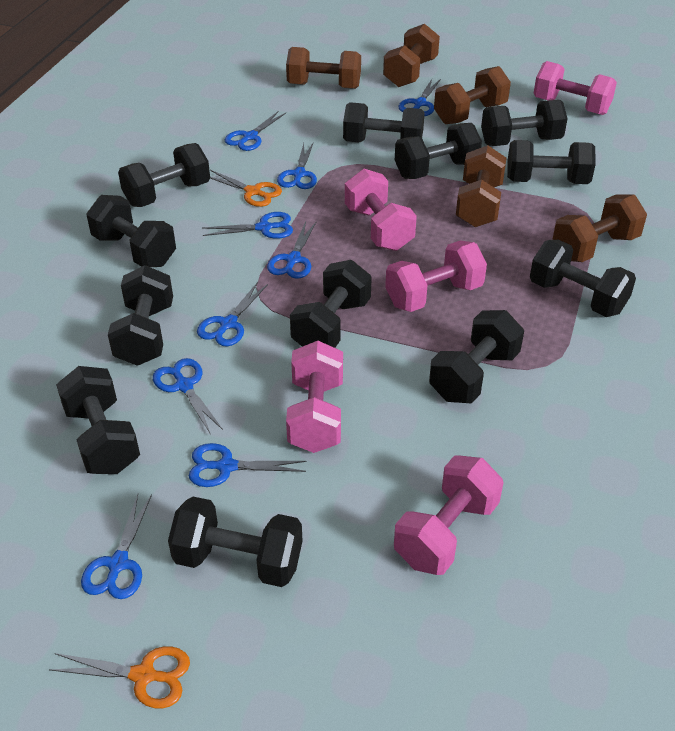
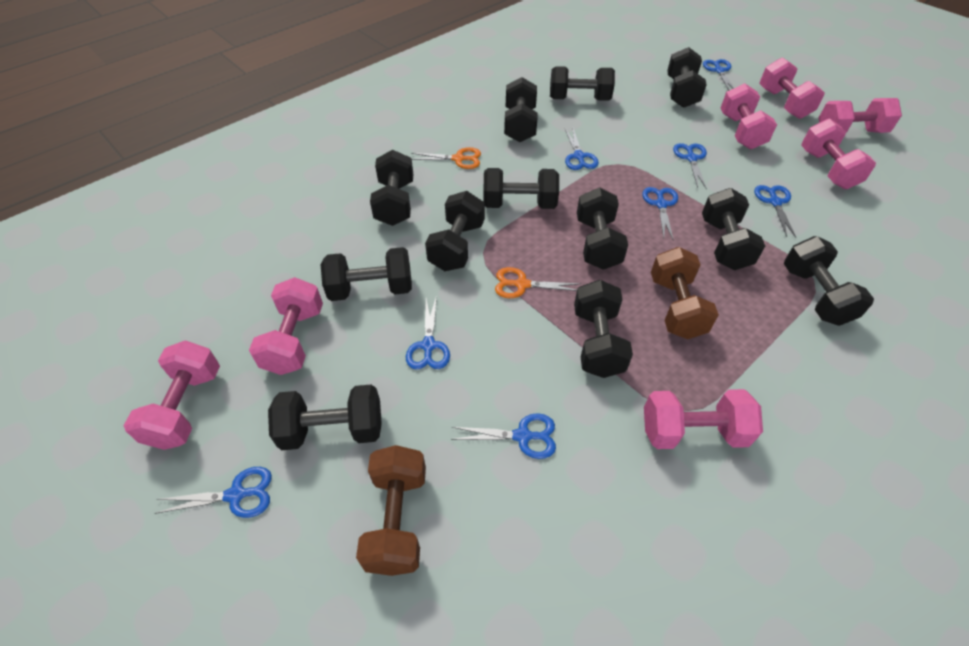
blue scissors: [81,494,152,599] [153,358,223,433] [189,443,307,487] [197,282,268,347] [202,212,293,239] [225,111,286,151] [267,222,316,279] [277,142,317,189] [398,79,441,116] = 9 -> [154,467,272,518] [406,295,450,370] [451,413,556,459] [565,128,599,170] [642,187,678,239] [673,143,707,189] [703,59,734,91] [754,185,796,238] = 8
brown dumbbell: [286,47,361,89] [383,24,440,87] [434,66,511,124] [456,145,507,227] [552,194,647,262] = 5 -> [356,445,426,576] [651,247,719,339] = 2
pink dumbbell: [286,341,343,453] [345,169,417,251] [385,241,487,312] [394,456,504,575] [534,61,617,115] = 5 -> [124,340,220,450] [249,277,323,375] [644,389,763,449] [720,83,777,149] [759,57,825,119] [801,118,876,189] [819,98,902,133] = 7

